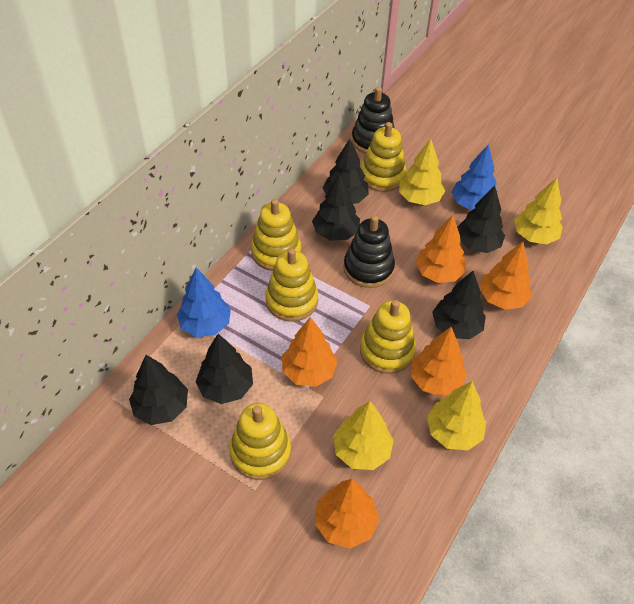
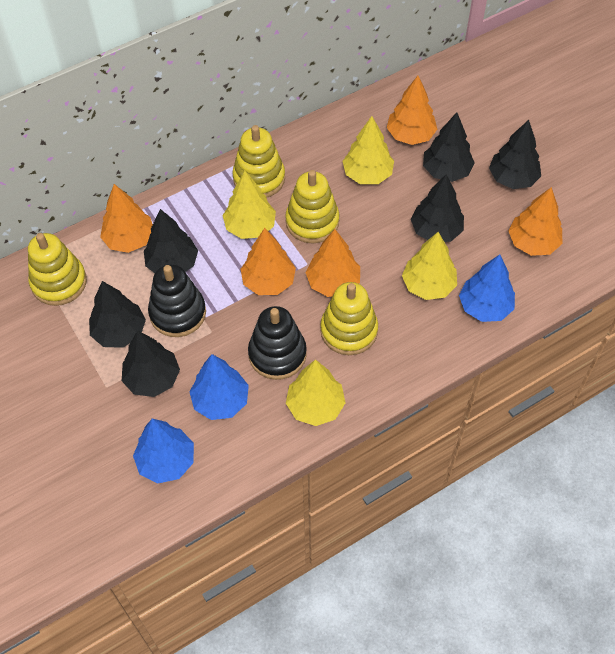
blue tree: [177,268,231,337] [452,144,497,210] = 2 -> [133,419,194,483] [190,354,249,420] [459,254,515,322] = 3
yellow stacking toy: [229,403,291,480] [251,199,301,271] [265,248,318,322] [360,300,416,374] [361,122,406,192] = 5 -> [28,233,87,306] [232,125,285,198] [285,170,339,243] [320,282,378,355] = 4

